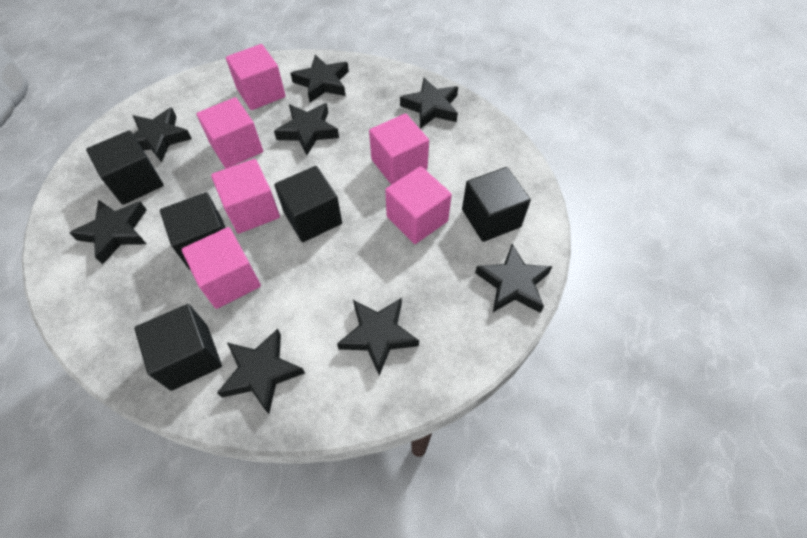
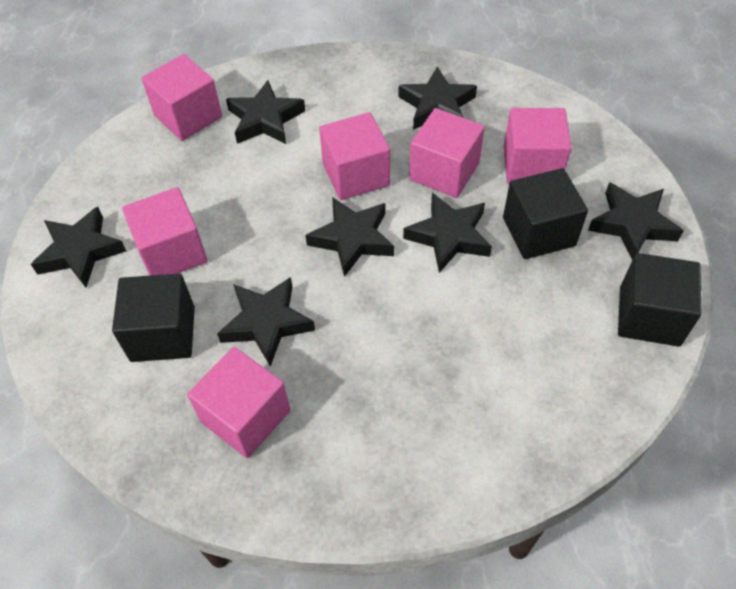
black cube: [86,130,164,205] [134,304,222,391] [160,192,225,270] [274,166,342,242] [462,167,531,242] = 5 -> [112,274,195,362] [503,168,588,259] [618,253,701,347] = 3
black star: [69,200,147,265] [133,107,192,162] [217,329,305,414] [274,103,339,156] [290,55,349,103] [337,298,419,376] [400,78,458,129] [475,244,553,313] = 8 -> [31,207,126,287] [217,277,315,367] [226,80,305,144] [305,197,394,277] [398,67,477,130] [403,193,492,273] [588,182,684,260] = 7

